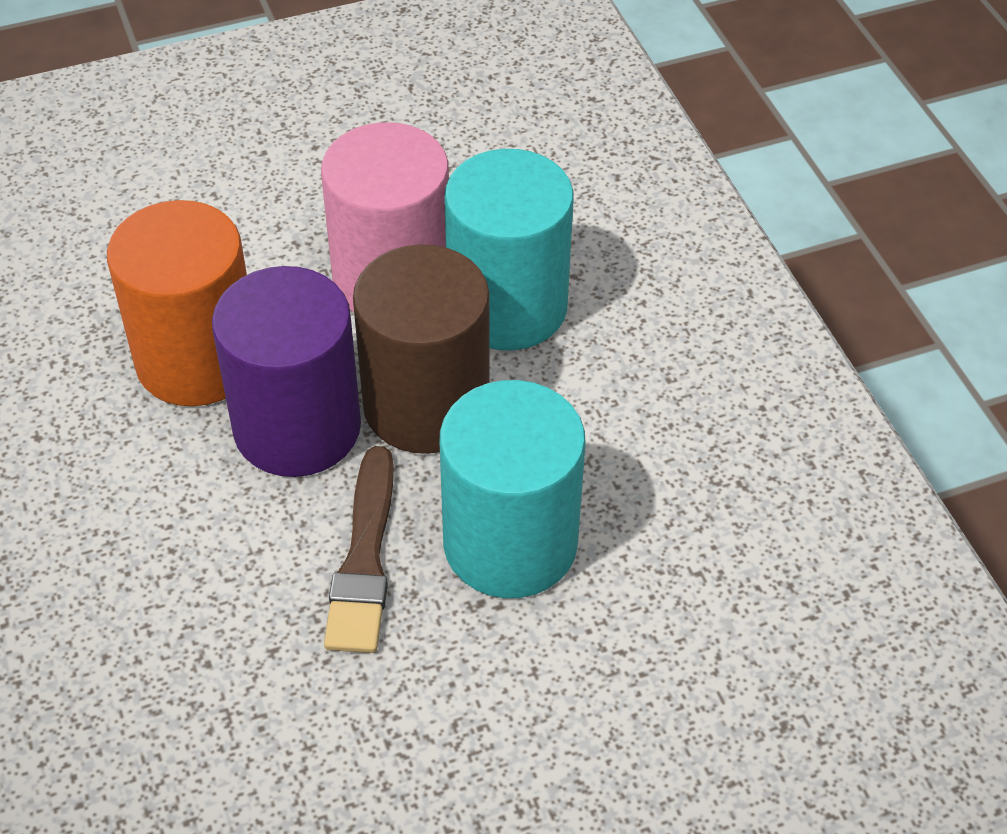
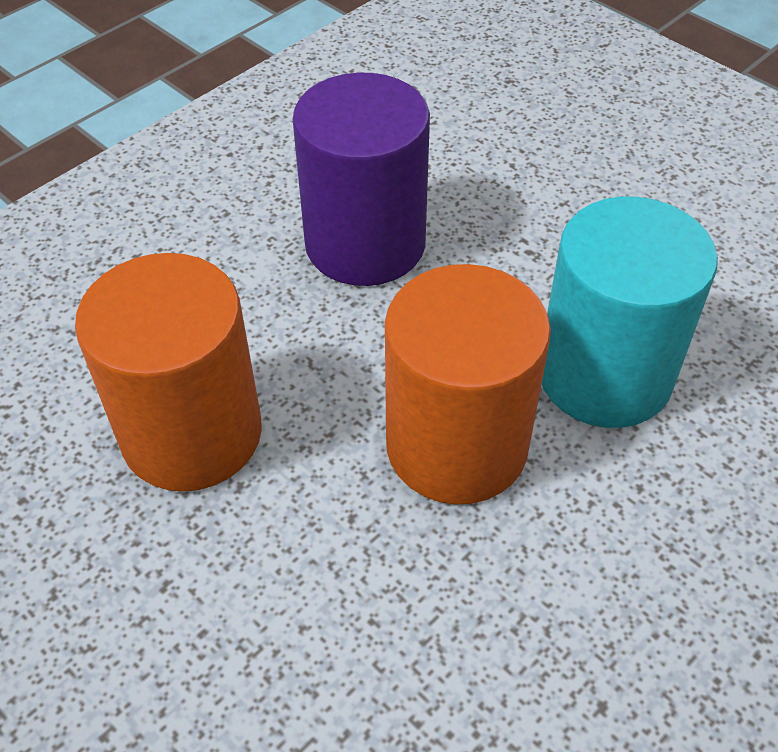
brown brush: [324,446,394,653] = 1 -> none = 0
brown cylinder: [353,244,490,454] = 1 -> none = 0
orange cylinder: [107,200,247,406] = 1 -> [75,253,262,492] [385,264,551,505] = 2
pink cylinder: [321,122,449,312] = 1 -> none = 0
turquoise cylinder: [440,380,586,598] [444,149,574,350] = 2 -> [542,197,718,428] = 1

